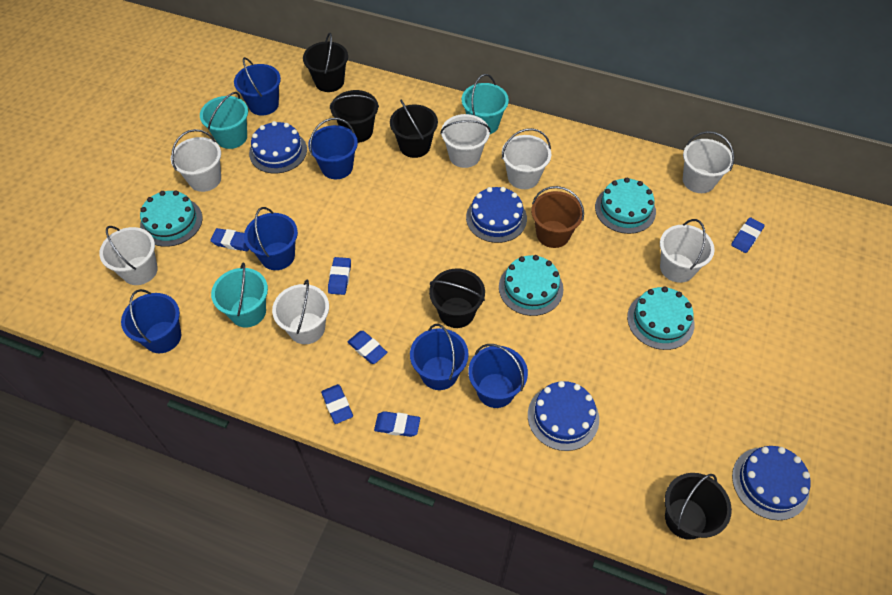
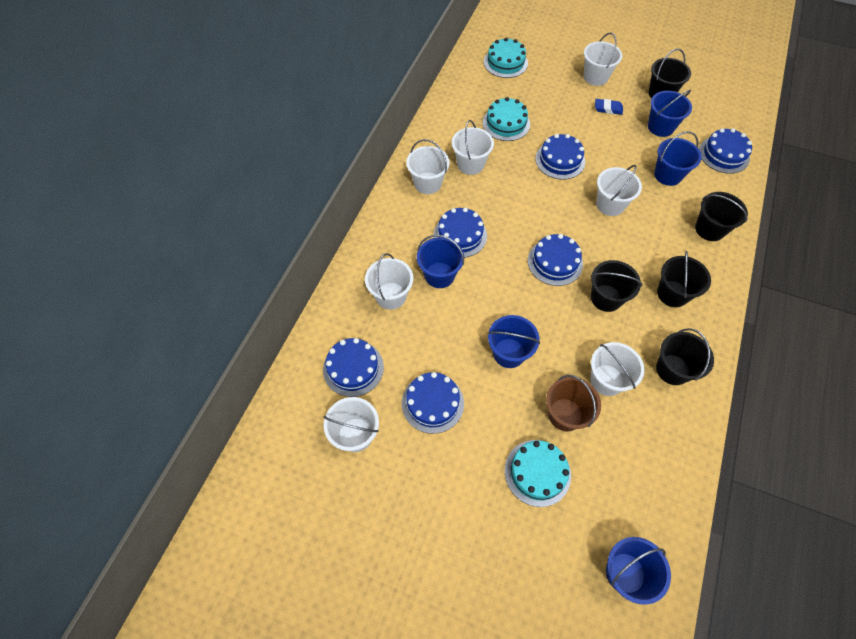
blue bucket: [121,289,181,353] [234,57,281,116] [244,207,298,270] [308,118,358,179] [410,324,469,390] [468,344,528,408] = 6 -> [417,235,464,288] [487,315,540,368] [606,537,671,605] [648,90,692,137] [654,131,702,186] = 5
blue cake: [249,121,307,174] [466,187,527,243] [528,381,599,451] [732,446,811,520] = 4 -> [323,338,384,397] [402,372,464,434] [434,207,487,258] [528,234,583,286] [535,134,585,180] [699,128,752,174] = 6
blue eraser: [210,228,249,251] [321,384,353,424] [328,257,351,295] [347,331,388,364] [374,411,420,437] [731,217,765,253] = 6 -> [595,99,623,115] = 1
turquoise bucket: [200,92,248,149] [211,263,268,327] [462,74,509,134] = 3 -> none = 0
turquoise cake: [140,190,203,247] [499,255,564,316] [595,178,656,234] [627,287,694,350] = 4 -> [483,97,530,141] [484,38,528,78] [505,440,571,507] = 3

